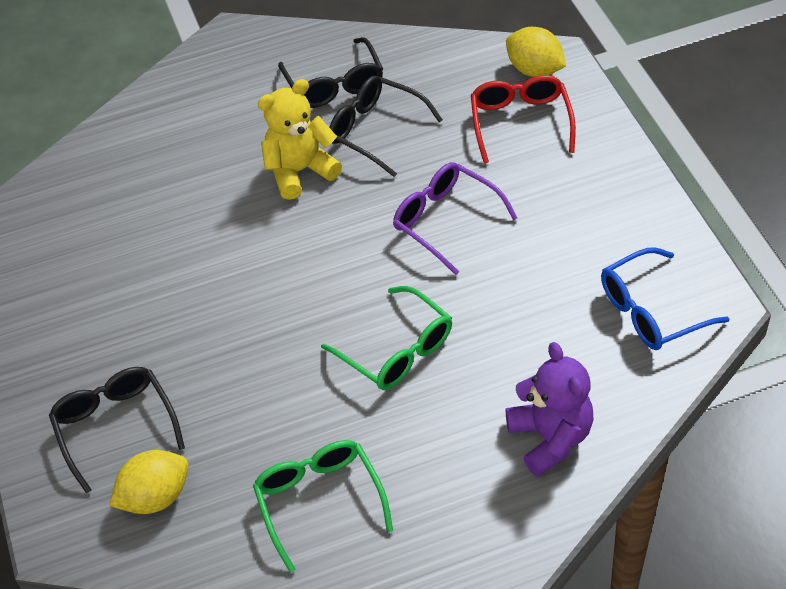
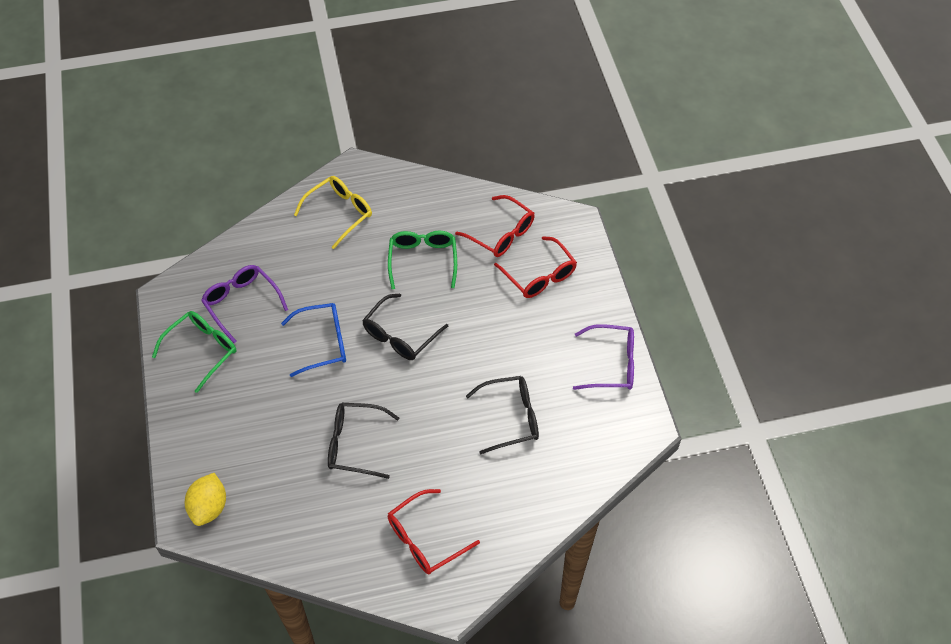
purple glasses: [393,162,517,275] = 1 -> [201,265,288,343] [573,324,634,390] = 2
purple teddy bear: [506,342,594,477] = 1 -> none = 0
red glasses: [471,75,576,163] = 1 -> [388,489,480,574] [455,195,535,257] [494,236,577,298] = 3
yellow glasses: none = 0 -> [294,176,372,249] = 1
yellow lemon: [109,450,188,514] [506,27,566,77] = 2 -> [185,473,226,526] = 1
yellow teddy bear: [258,79,342,200] = 1 -> none = 0

